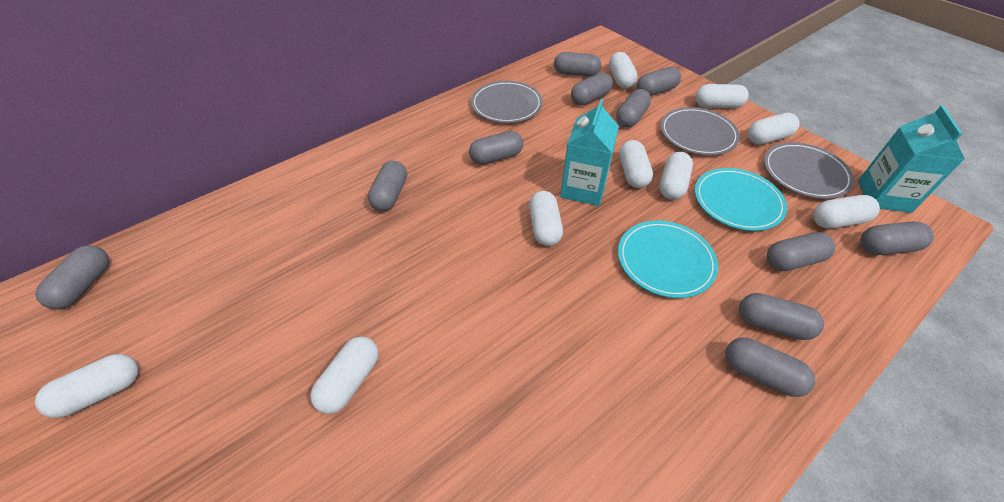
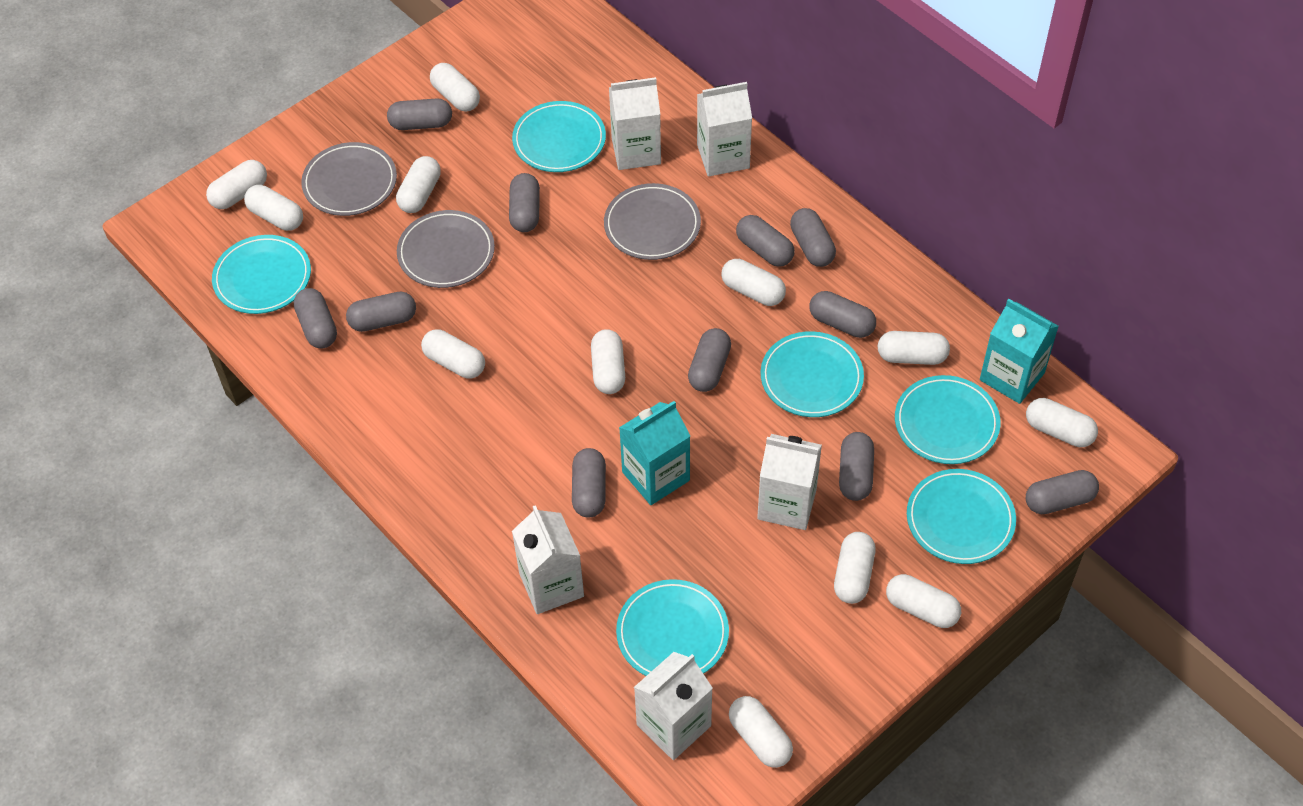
turquoise plate: [618,221,718,298] [695,168,787,231] = 2 -> [212,235,311,314] [512,101,606,172] [616,579,729,676] [761,331,864,417] [895,375,1001,464] [907,469,1016,564] = 6
white capsule: [35,354,138,418] [310,336,379,414] [529,191,563,246] [609,52,638,89] [619,140,653,188] [660,152,693,200] [695,84,749,108] [748,113,800,145] [813,195,880,229] = 9 -> [206,160,267,209] [244,185,303,231] [396,156,441,213] [421,329,485,379] [430,63,480,112] [591,329,625,394] [721,259,786,306] [729,696,793,768] [834,532,875,604] [878,331,950,365] [886,574,961,628] [1026,398,1098,447] = 12
white carton: none = 0 -> [512,505,584,614] [609,77,661,170] [634,652,713,760] [697,82,752,177] [757,434,822,530] = 5

